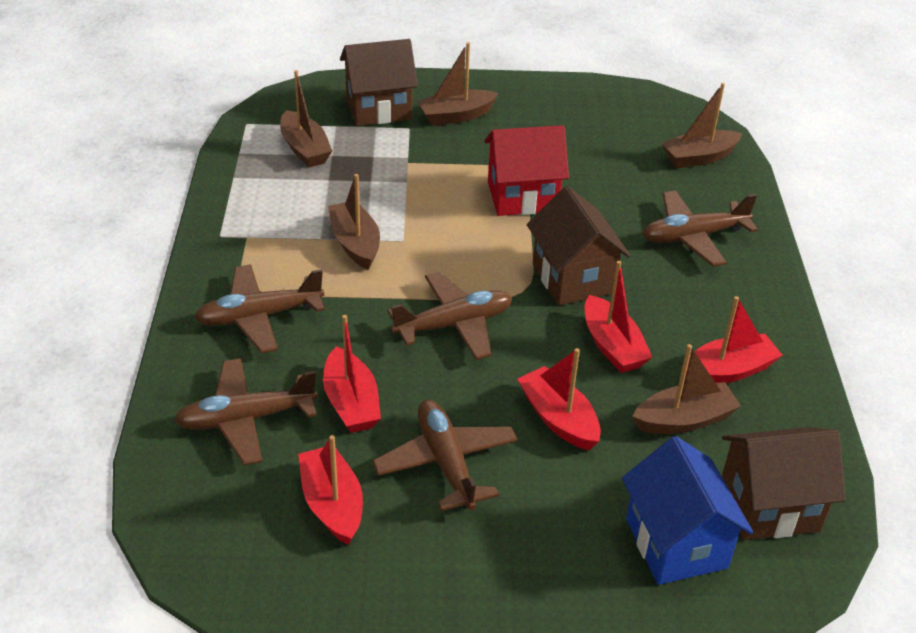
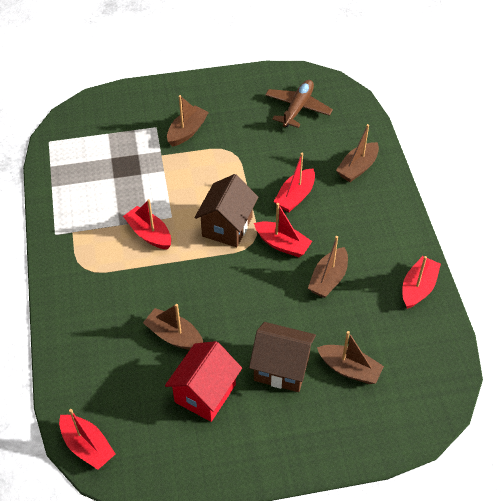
blue house: [622,436,753,585] = 1 -> none = 0
brown house: [340,39,418,126] [527,186,631,305] [722,427,846,540] = 3 -> [194,174,258,247] [249,322,316,392] = 2
brown plane: [174,358,318,465] [194,264,325,354] [372,400,518,511] [387,272,512,360] [643,191,758,267] = 5 -> [265,80,333,128] = 1

